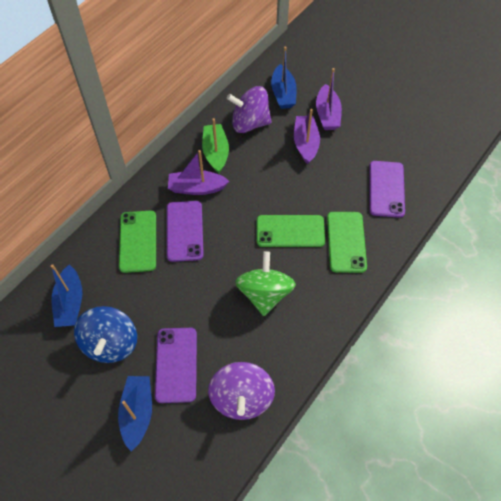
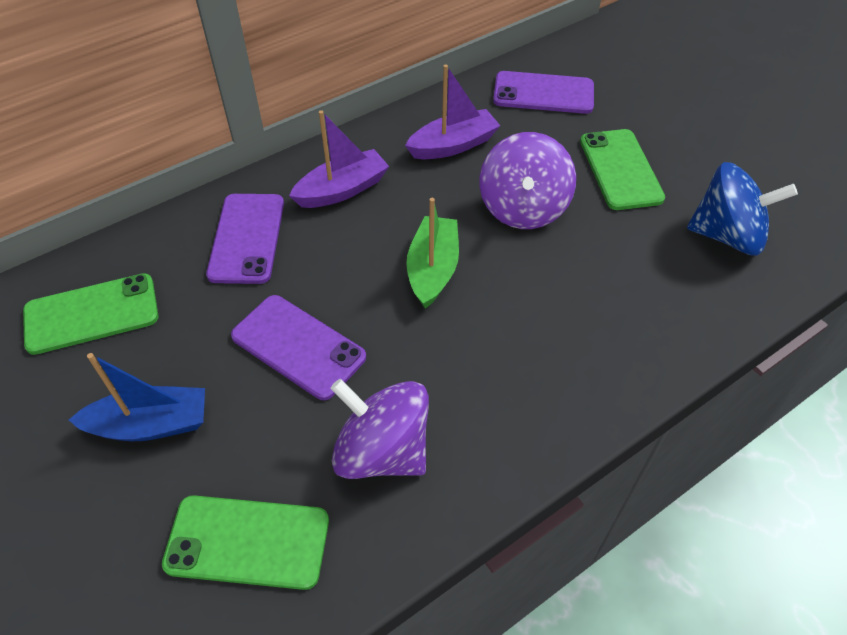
blue boat: [51,264,83,327] [118,376,152,451] [271,47,297,109] = 3 -> [69,353,205,441] = 1
green spinning top: [235,251,296,316] = 1 -> none = 0
purple boat: [168,150,229,195] [294,109,320,164] [316,68,342,130] = 3 -> [289,110,389,208] [405,64,500,159] = 2

